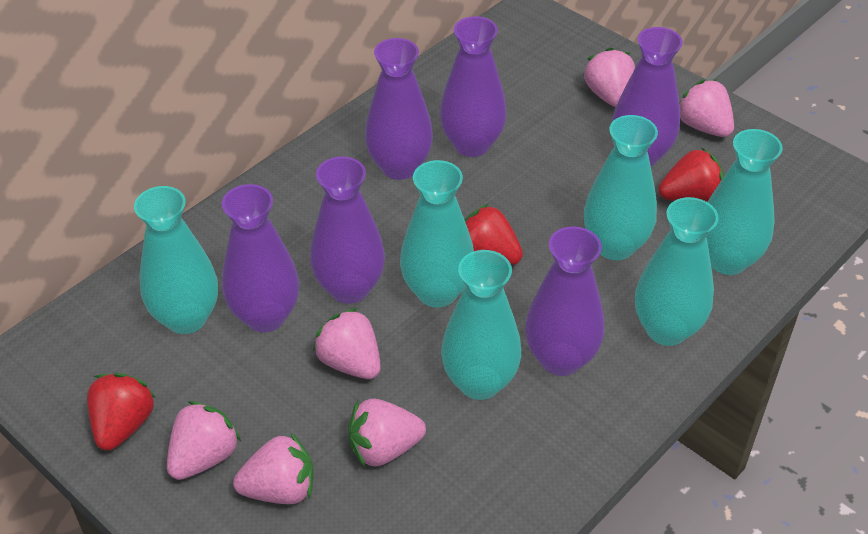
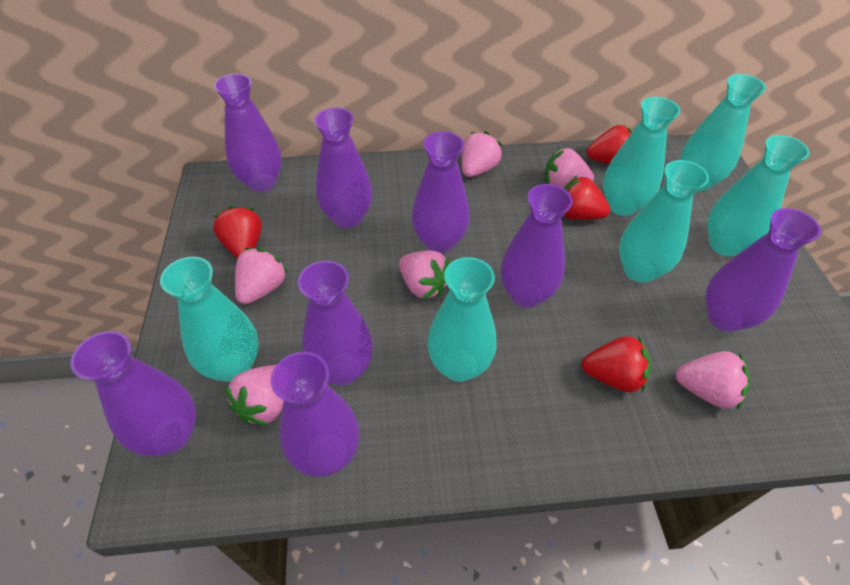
purple vase: [222,184,299,332] [310,157,385,304] [365,38,433,180] [440,16,506,157] [525,226,604,376] [612,27,683,166] = 6 -> [70,331,196,456] [214,74,282,192] [270,352,359,477] [298,261,373,385] [314,108,372,228] [412,131,470,253] [501,184,573,308] [706,208,821,332] = 8
red strawberry: [87,373,156,451] [465,204,523,265] [659,147,724,202] = 3 -> [213,206,262,258] [563,175,610,220] [581,336,651,392] [587,125,632,164] = 4

